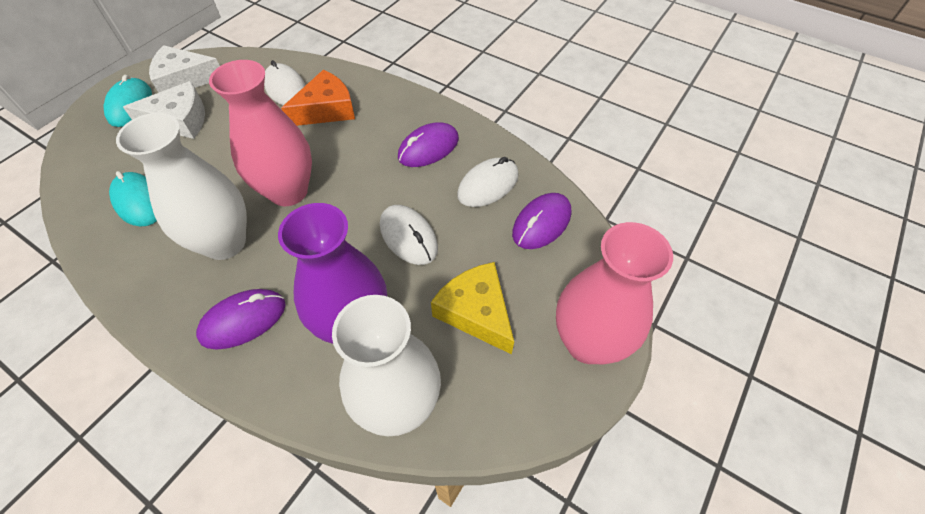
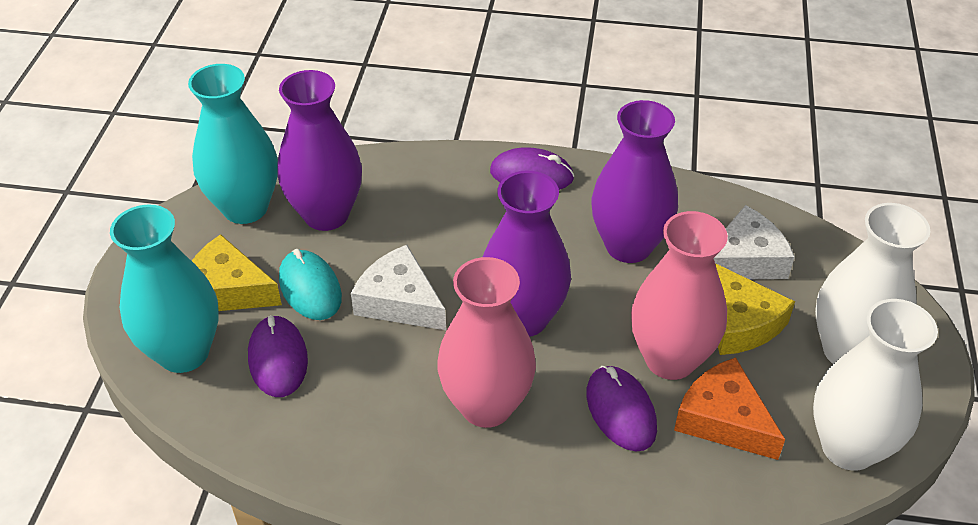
purple vase: [278,203,387,344] = 1 -> [278,70,362,231] [483,171,571,337] [591,100,678,263] = 3
turquoise mouse: [103,75,152,127] [109,171,157,226] = 2 -> [279,249,342,320] = 1
turquoise vase: none = 0 -> [110,205,219,373] [188,64,278,224] = 2
white mouse: [264,60,306,105] [380,205,438,265] [457,157,519,207] = 3 -> none = 0
yellow cheese: [431,262,514,355] = 1 -> [192,234,282,311] [715,263,795,355] = 2

